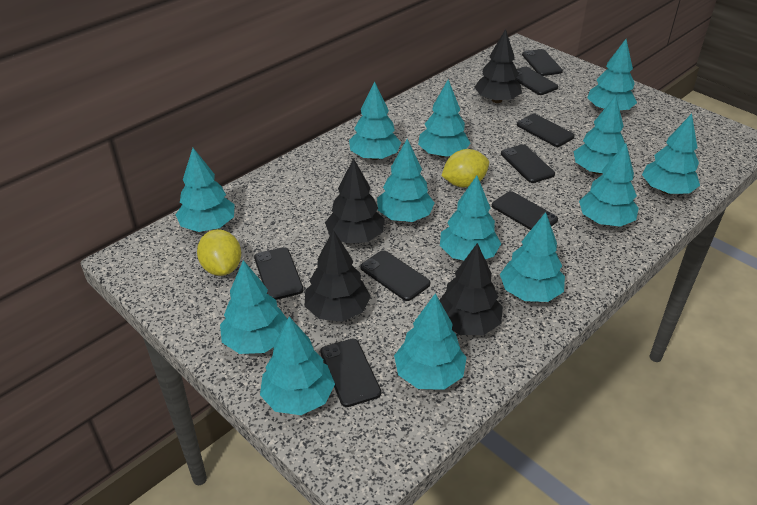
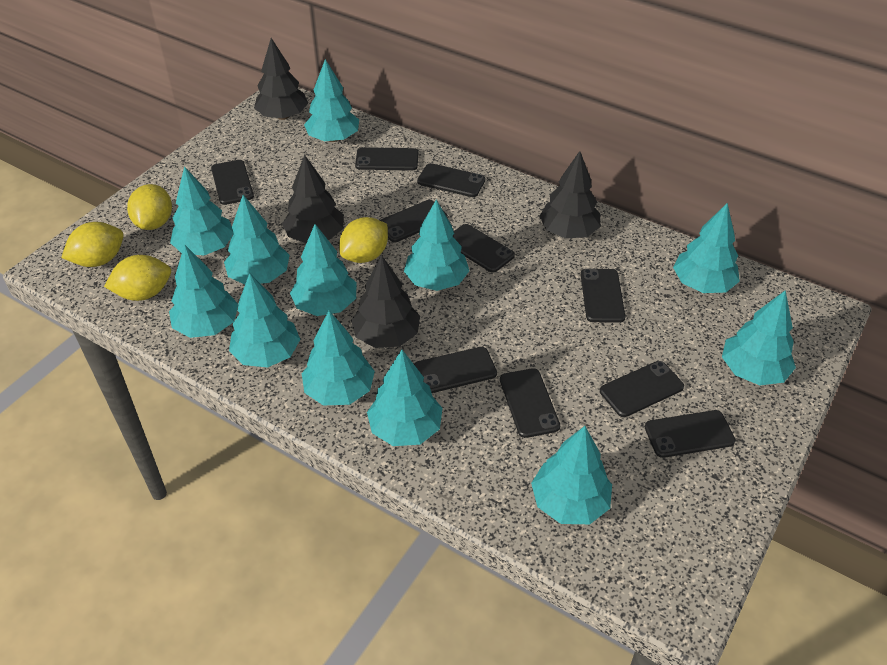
black phone: [254,247,304,300] [320,339,381,407] [360,250,430,301] [492,191,558,230] [501,144,555,183] [516,67,558,95] [517,114,575,147] [522,49,563,76] = 8 -> [211,160,254,205] [355,147,419,170] [380,200,448,242] [414,347,497,393] [417,163,485,197] [453,224,515,273] [500,368,560,438] [581,269,625,323] [600,361,684,417] [645,410,735,458] = 10
turquoise tree: [175,148,235,232] [220,260,287,354] [260,317,335,415] [349,81,401,160] [377,139,434,222] [394,293,466,390] [418,79,470,157] [440,176,501,260] [500,212,565,302] [574,95,625,175] [579,143,639,227] [587,39,637,110] [642,114,700,194] = 13 -> [169,244,238,338] [170,166,234,255] [224,195,289,285] [229,273,300,368] [290,224,356,316] [302,310,375,405] [304,59,359,142] [367,350,443,446] [404,200,469,291] [531,426,612,524] [673,203,740,293] [722,290,796,385] = 12
yellow lemon: [197,229,241,276] [441,149,489,187] = 2 -> [61,222,124,267] [104,255,171,301] [127,184,172,230] [339,217,388,263] = 4

